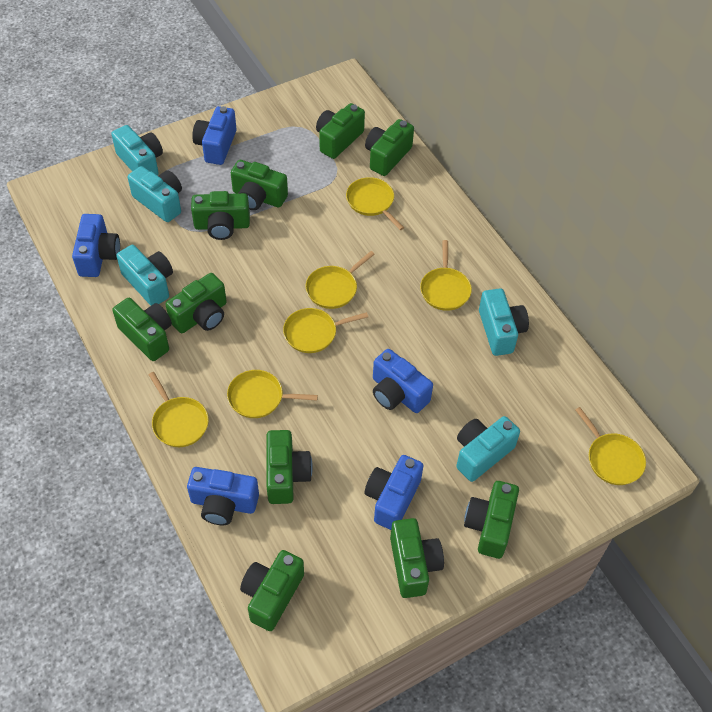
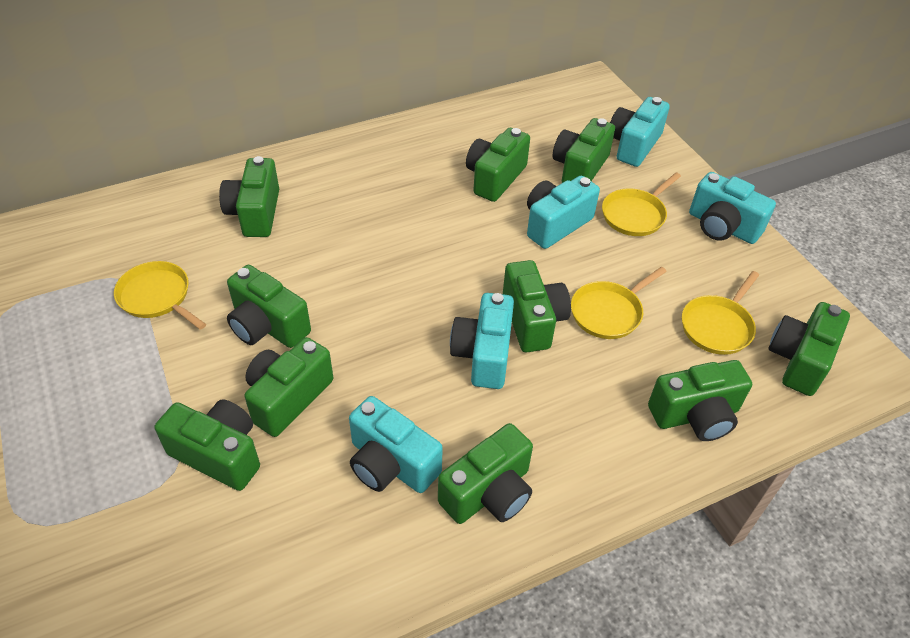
blue camera: [72,214,120,277] [187,467,259,525] [192,106,237,165] [365,455,424,530] [373,349,433,413] = 5 -> none = 0
yellow pan: [148,372,209,447] [227,370,318,418] [283,308,368,353] [306,251,375,309] [346,177,404,230] [420,240,472,311] [575,407,646,485] = 7 -> [114,261,206,330] [571,266,667,339] [602,172,681,236] [682,271,759,355] = 4

